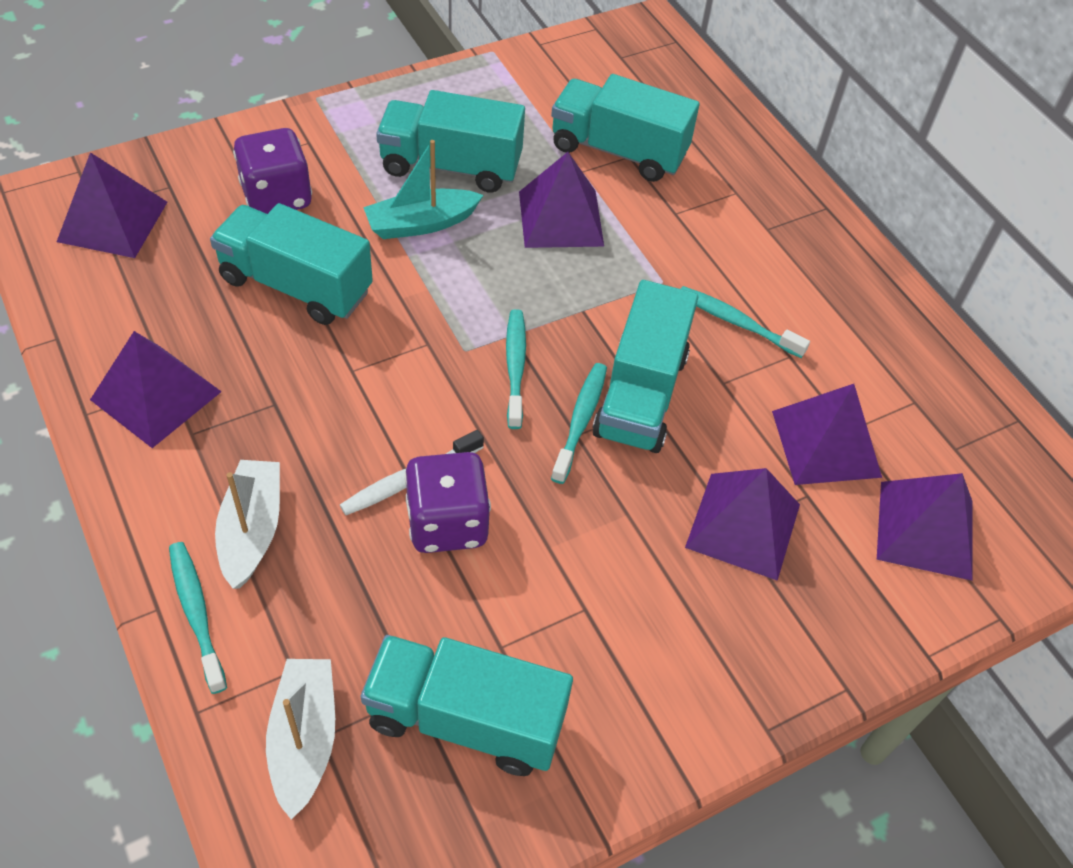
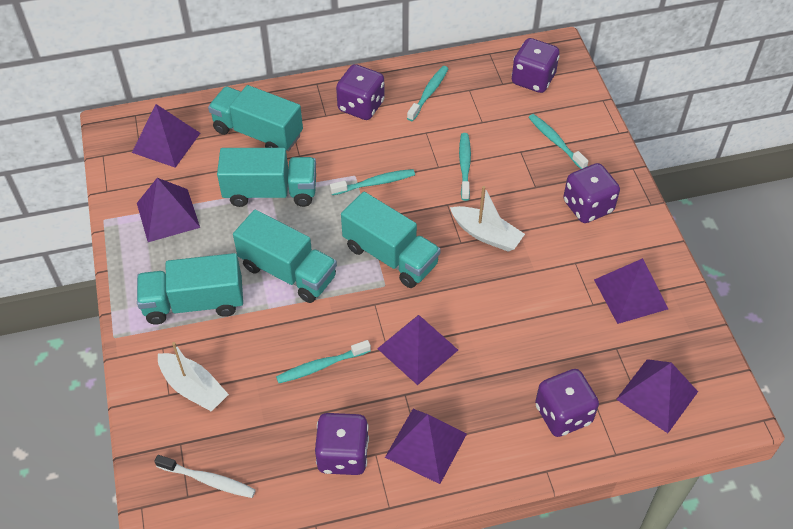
purple dice: [233,128,312,214] [404,452,491,553] = 2 -> [315,413,369,475] [336,64,385,120] [512,38,560,93] [535,369,599,437] [563,163,620,223] = 5
turquoise boat: [363,140,483,239] = 1 -> none = 0
turquoise toothbrush: [169,542,227,694] [506,309,526,429] [551,363,607,484] [681,286,810,358] = 4 -> [276,340,371,383] [330,169,415,195] [407,66,448,121] [459,133,471,201] [528,114,588,169] = 5

